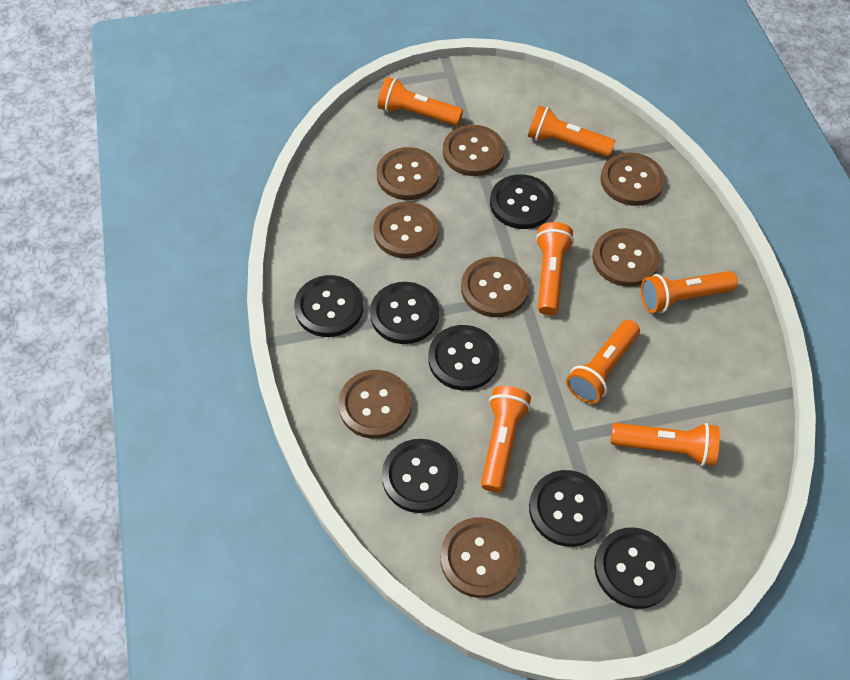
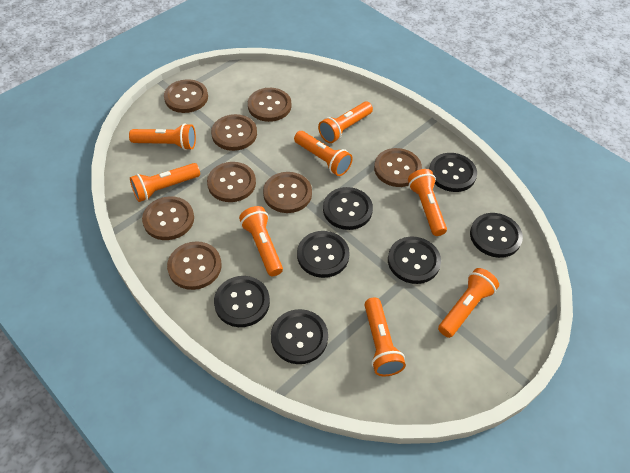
orange flashlight: [378,77,463,126] [481,386,531,492] [528,105,615,157] [536,222,574,315] [566,320,640,404] [611,423,720,466] [641,271,738,313] = 7 -> [129,123,196,150] [130,163,200,202] [239,206,283,276] [294,131,353,176] [318,102,373,143] [364,297,406,376] [408,169,447,236] [438,268,499,338] = 8

